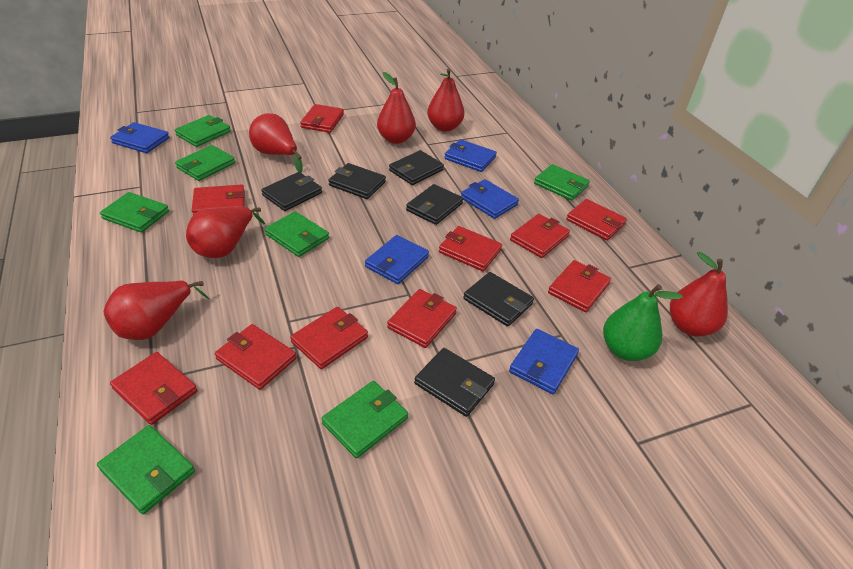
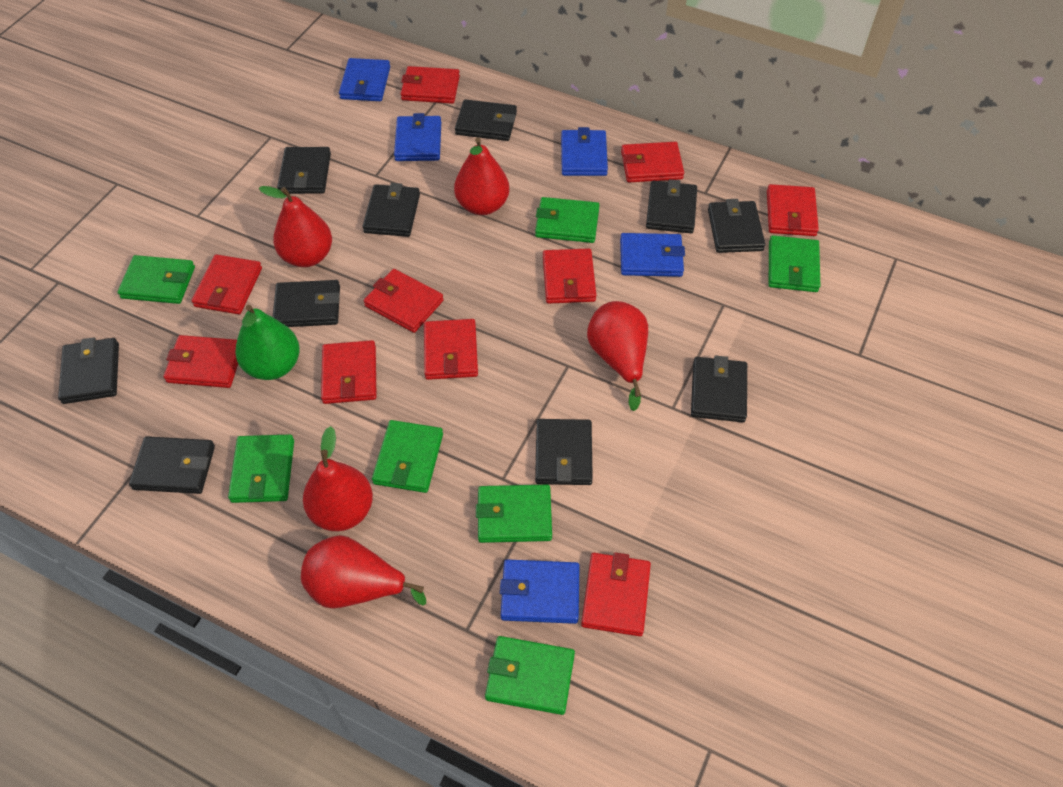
black wallet: [261,172,322,211] [328,163,386,199] [389,150,444,185] [406,184,463,225] [414,348,495,417] [463,272,534,327] = 6 -> [58,337,119,404] [129,436,215,494] [273,280,340,327] [277,147,331,194] [362,183,420,237] [455,99,517,141] [535,419,593,485] [646,179,697,233] [691,356,747,422] [708,199,765,253] = 10
red pear: [103,281,209,340] [186,207,265,258] [249,113,303,173] [377,72,416,144] [427,69,465,132] [670,252,728,337] = 6 -> [259,186,332,267] [301,535,426,609] [303,426,373,531] [454,138,509,215] [587,301,648,411] = 5

